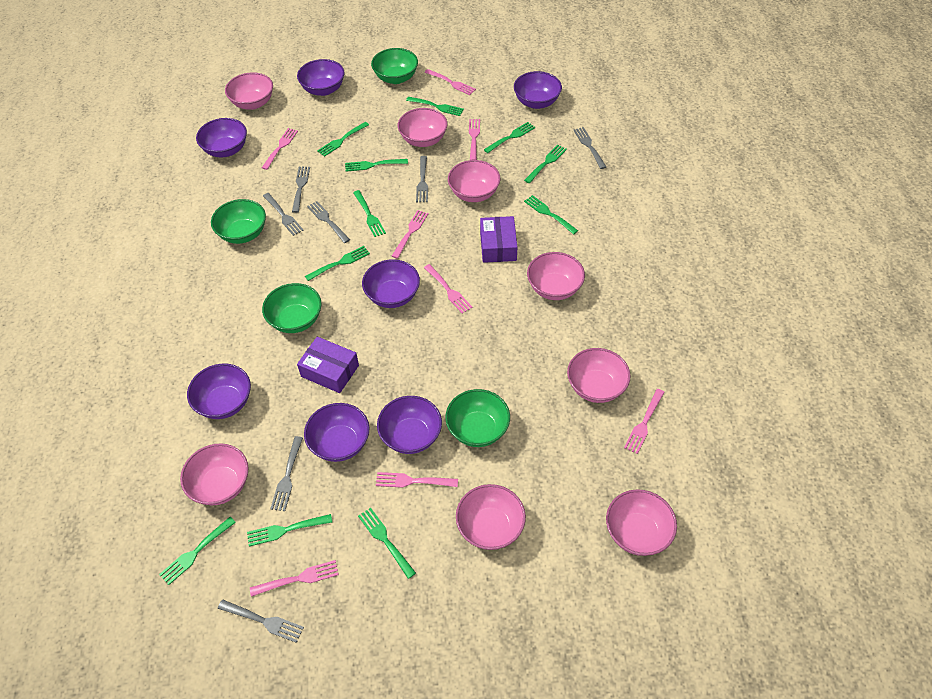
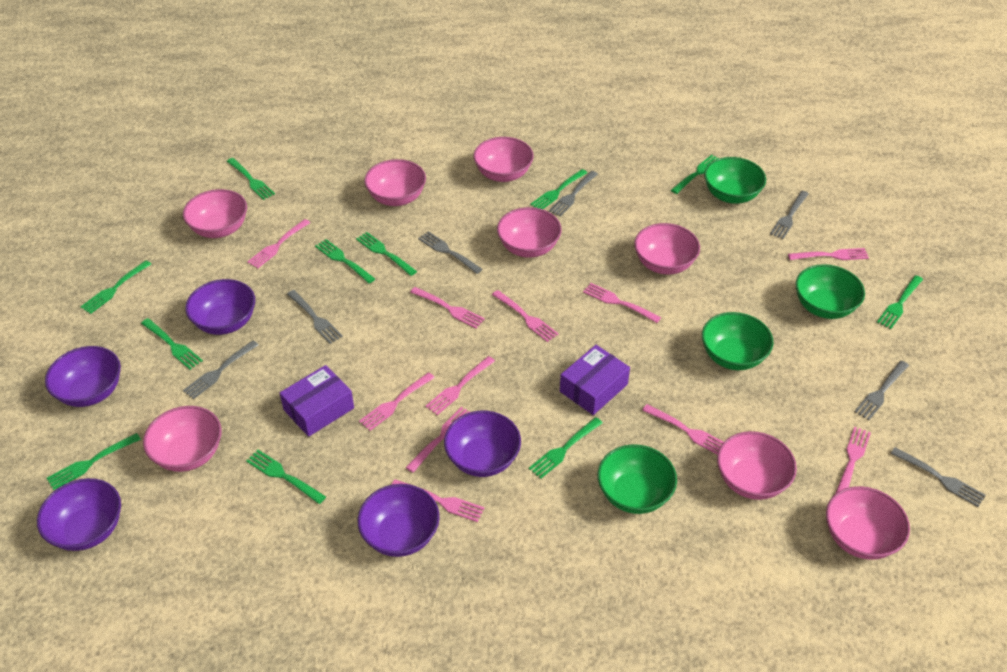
pink fork: [250,560,339,597] [262,128,298,170] [376,472,458,488] [392,210,428,259] [424,69,476,95] [424,264,472,314] [469,119,480,160] [624,389,664,454] = 8 -> [247,219,310,268] [359,372,435,431] [391,479,484,522] [405,407,470,473] [410,287,485,328] [425,356,495,415] [492,290,558,342] [583,283,661,323] [642,404,723,455] [788,248,869,260] [835,427,871,494] = 11
purple bowl: [187,364,251,419] [196,118,247,157] [297,59,344,96] [304,403,369,462] [362,259,420,308] [377,396,442,454] [514,71,562,109] = 7 -> [37,478,121,551] [45,346,121,407] [185,279,255,335] [358,484,440,557] [444,411,521,477] = 5

